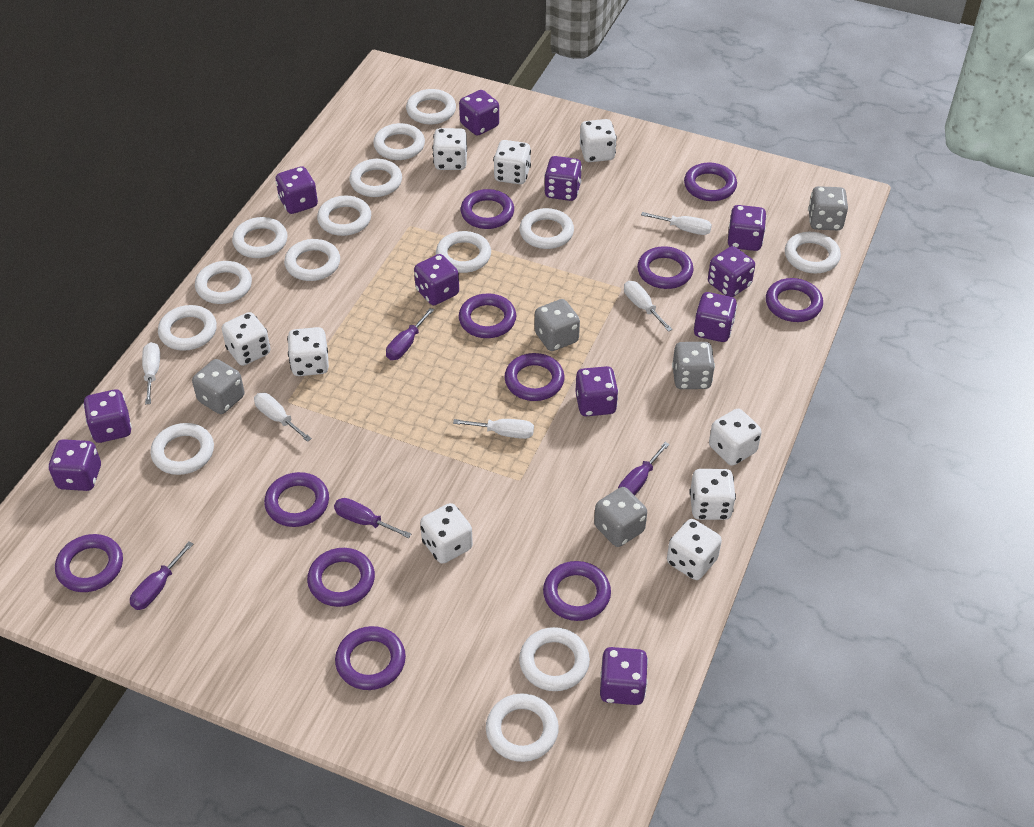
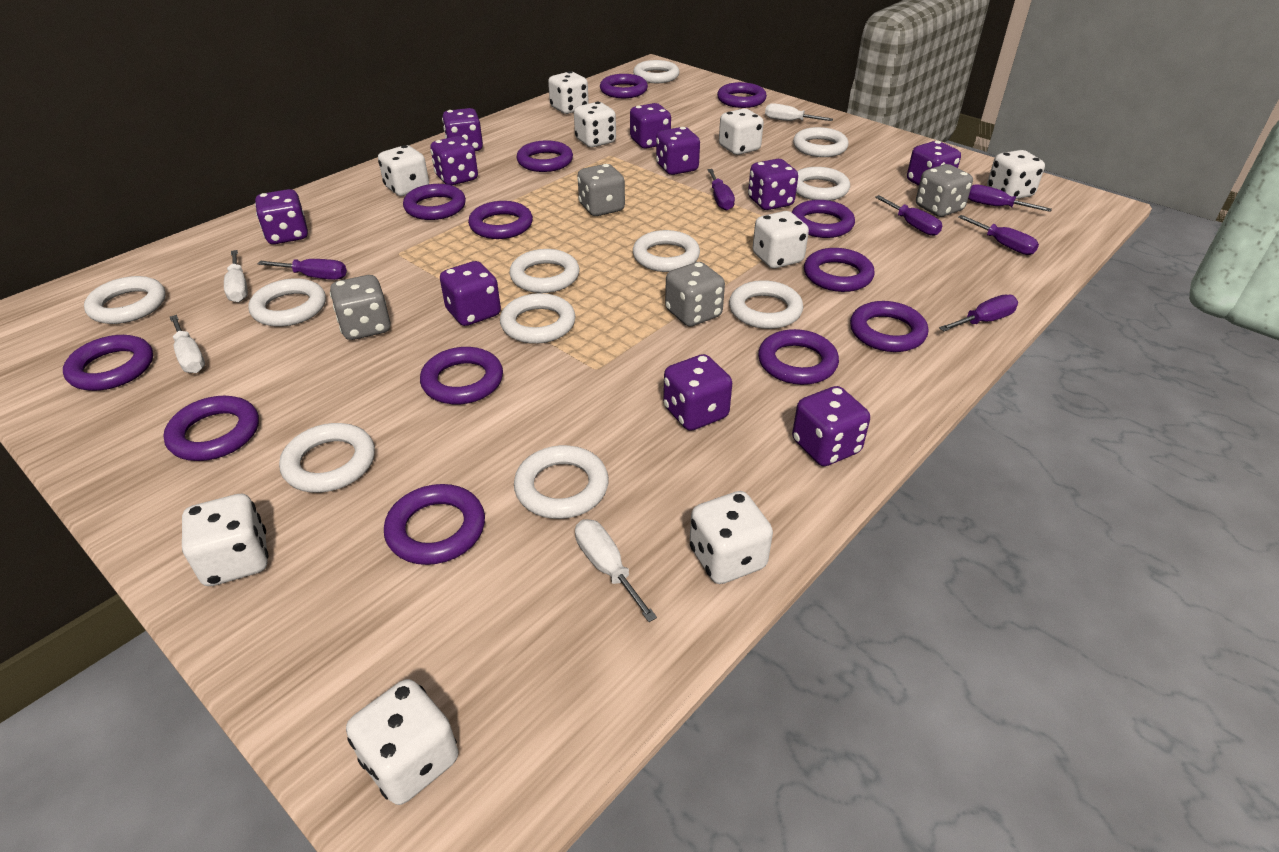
grey dice: [192,359,245,414] [534,299,580,351] [594,487,647,547] [672,342,715,389] [808,186,848,230] = 5 -> [330,275,390,340] [577,164,625,216] [665,262,725,326] [916,164,973,217] = 4
purple dice: [48,439,101,491] [83,389,132,443] [275,166,318,214] [414,254,459,305] [459,90,499,135] [544,156,582,201] [575,366,619,416] [600,647,648,705] [694,292,737,342] [708,246,755,297] [728,205,767,251] = 11 -> [255,189,308,244] [430,136,478,185] [440,261,501,326] [442,108,483,151] [630,103,671,149] [656,127,700,175] [663,354,732,431] [748,159,798,210] [792,386,870,466] [907,141,961,186] = 10
purple ring: [55,534,123,592] [264,472,329,527] [307,548,375,607] [335,626,406,690] [459,293,516,338] [461,189,514,229] [504,353,565,401] [543,561,611,621] [637,246,694,289] [684,163,737,201] [766,278,823,322] = 11 -> [63,335,153,391] [163,396,259,461] [384,484,485,565] [403,184,466,220] [420,347,503,404] [468,201,533,239] [517,141,573,172] [600,74,648,98] [717,82,767,108] [758,329,839,385] [792,200,855,238] [804,248,875,292] [850,301,928,352] = 13
purple screwdriver: [130,541,193,610] [334,498,411,538] [386,308,434,360] [618,442,670,495] = 4 -> [257,259,347,280] [707,169,735,211] [875,195,942,236] [939,295,1018,331] [958,215,1039,255] [968,184,1052,212] = 6
white ring: [151,423,214,475] [158,305,217,351] [195,261,252,304] [232,217,288,258] [284,239,340,281] [317,196,371,236] [349,159,402,197] [373,123,425,160] [406,89,456,124] [436,231,491,273] [486,693,559,762] [519,627,590,691] [520,208,574,249] [785,232,841,273] = 14 -> [84,276,166,324] [248,278,326,327] [279,423,375,493] [500,293,576,344] [509,249,579,293] [514,445,609,519] [633,60,680,83] [633,230,700,272] [729,280,803,329] [793,127,849,157] [796,167,850,201] = 11
white screwdriver: [142,342,160,404] [254,393,312,442] [453,419,534,439] [624,281,673,332] [641,212,712,235] = 5 -> [170,315,205,373] [224,250,248,302] [575,519,657,622] [765,103,833,121] = 4

